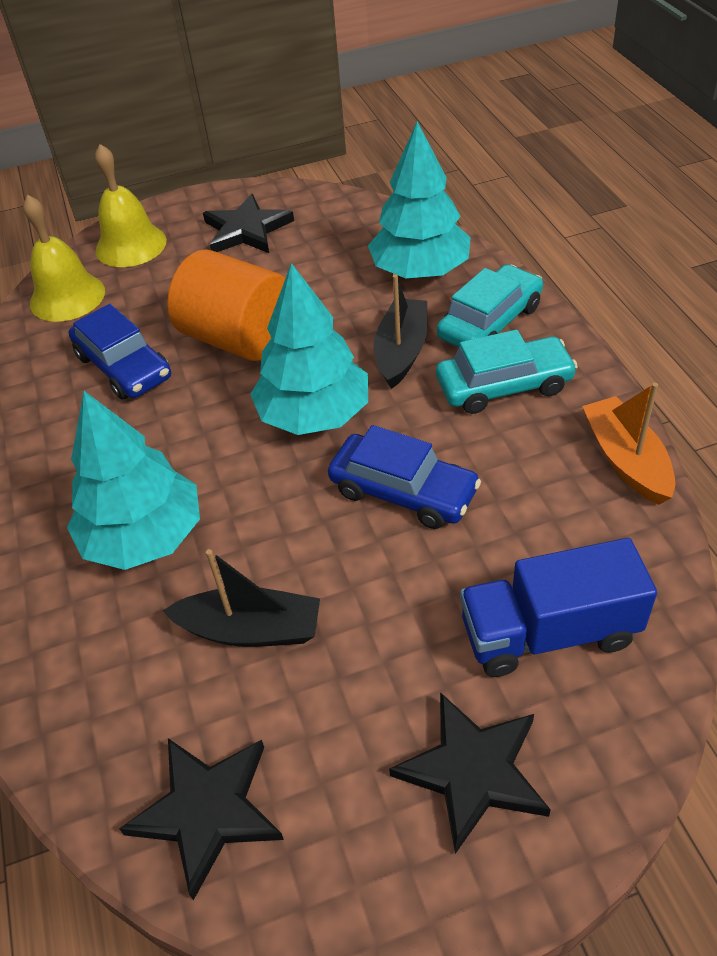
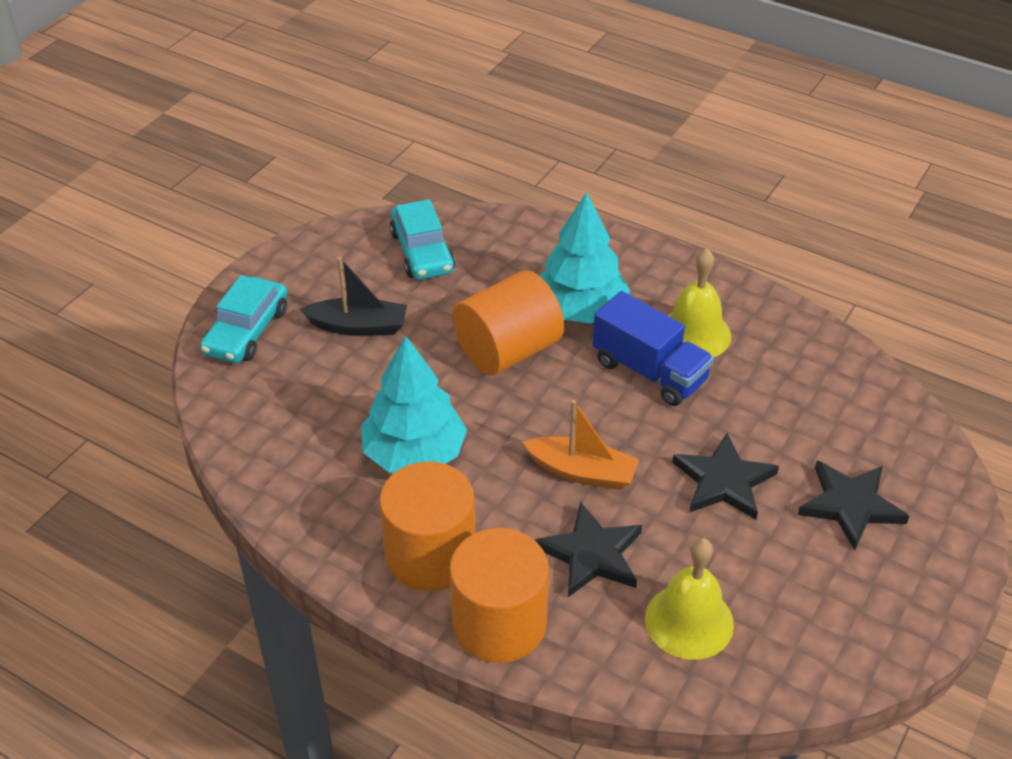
black boat: [162,549,320,647] [374,274,427,389] = 2 -> [300,257,407,336] = 1
blue car: [69,304,171,400] [328,425,481,529] = 2 -> none = 0
orange cylinder: [167,249,286,361] = 1 -> [379,461,475,591] [449,528,549,663] [453,270,564,375] = 3
turquoise tree: [67,391,200,570] [250,263,368,435] [368,121,471,278] = 3 -> [361,336,467,473] [539,192,630,323] = 2

